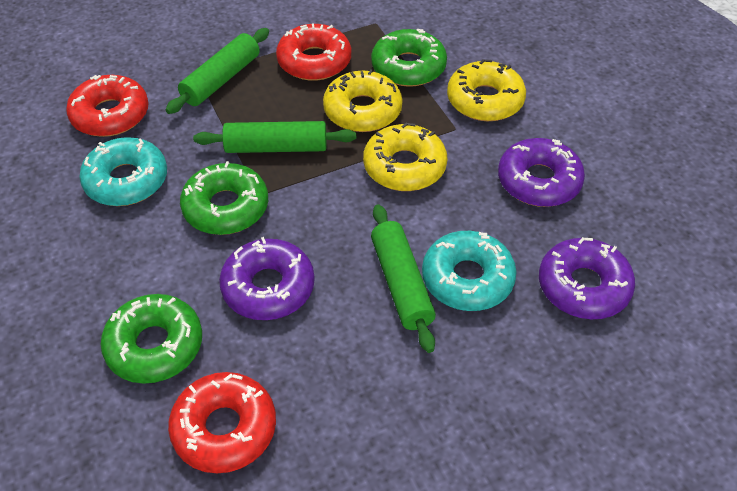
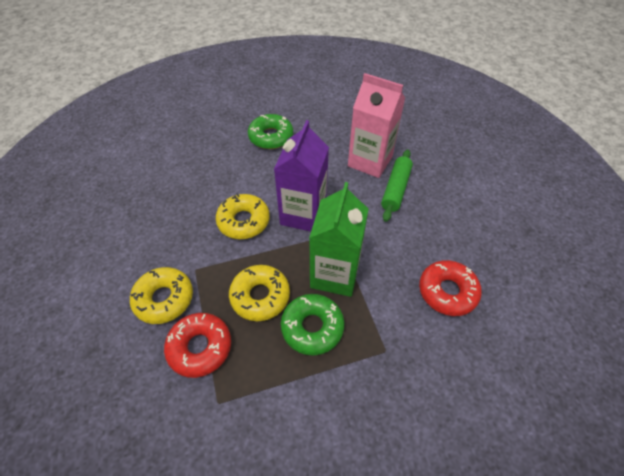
green carton: none = 0 -> [309,182,369,297] = 1
green donut: [101,294,202,384] [180,161,268,235] [371,28,447,87] = 3 -> [248,114,293,149] [281,294,344,356] = 2
green rolling pin: [166,28,269,114] [193,121,356,153] [371,204,436,353] = 3 -> [381,150,413,222] = 1
pink carton: none = 0 -> [348,73,405,178] = 1
purple carton: none = 0 -> [274,120,329,232] = 1
purple donut: [219,237,315,320] [498,138,585,207] [539,237,635,319] = 3 -> none = 0
red donut: [66,75,149,137] [168,372,276,473] [276,23,351,81] = 3 -> [164,313,231,378] [419,260,482,316] = 2
turquoise donut: [79,137,167,206] [422,231,517,311] = 2 -> none = 0

